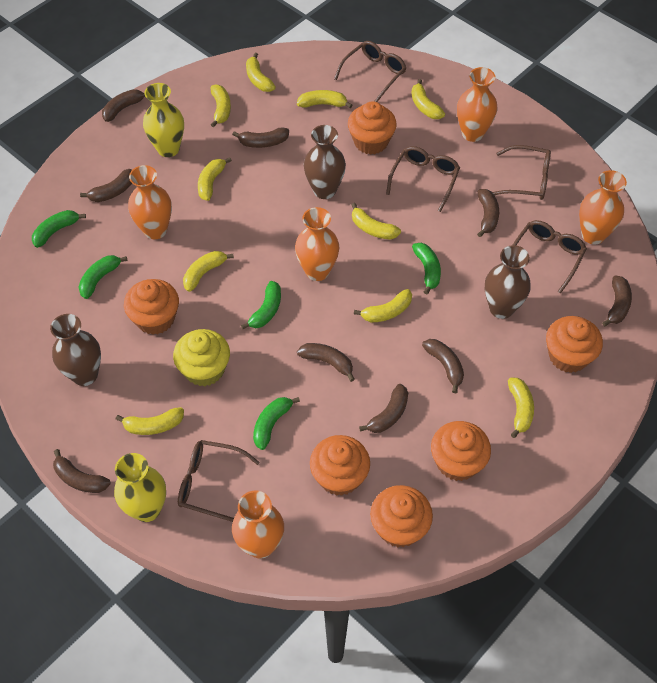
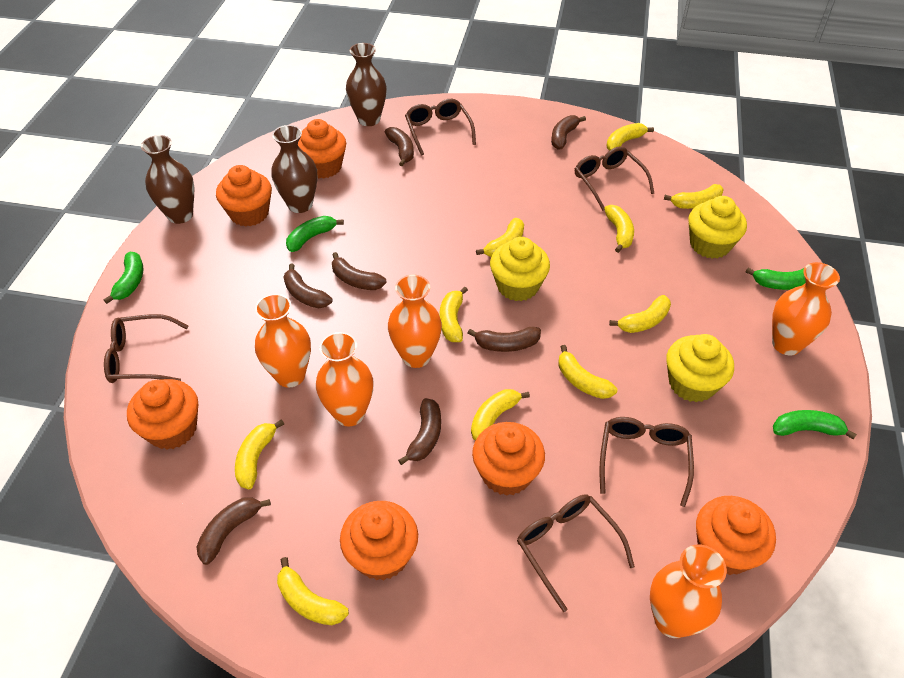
brown banana: [53,449,111,493] [80,169,132,202] [102,89,145,122] [232,127,289,148] [297,343,355,382] [359,384,408,433] [422,339,464,393] [477,189,499,237] [602,275,632,327] = 9 -> [197,497,271,565] [283,264,332,308] [332,252,387,290] [385,127,414,166] [398,398,441,465] [468,326,541,352] [551,115,586,150] = 7
green banana: [32,210,86,248] [79,255,128,299] [241,281,281,329] [253,397,300,450] [412,243,441,294] = 5 -> [103,252,143,304] [286,216,344,252] [746,268,806,290] [773,410,857,439] = 4
yellow cupcake: [173,329,230,386] = 1 -> [490,237,550,301] [666,334,734,402] [688,196,747,259] = 3
yellow vase: [114,453,166,522] [143,83,184,157] = 2 -> none = 0

